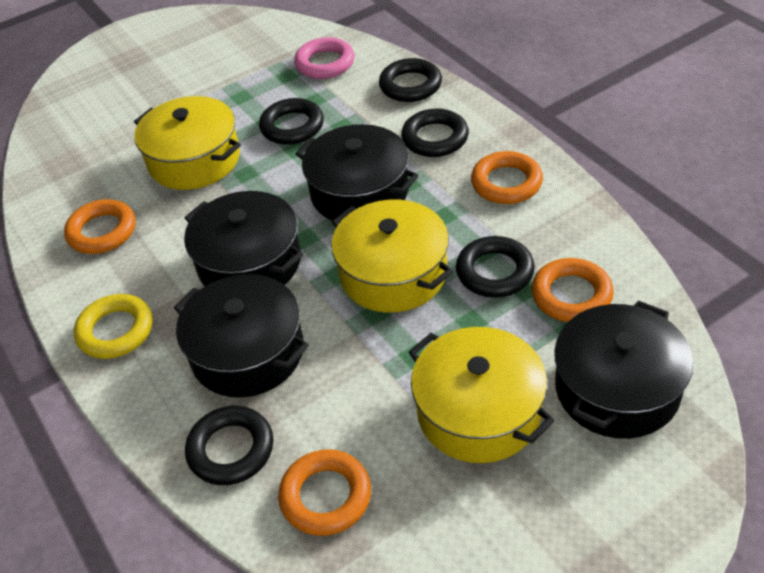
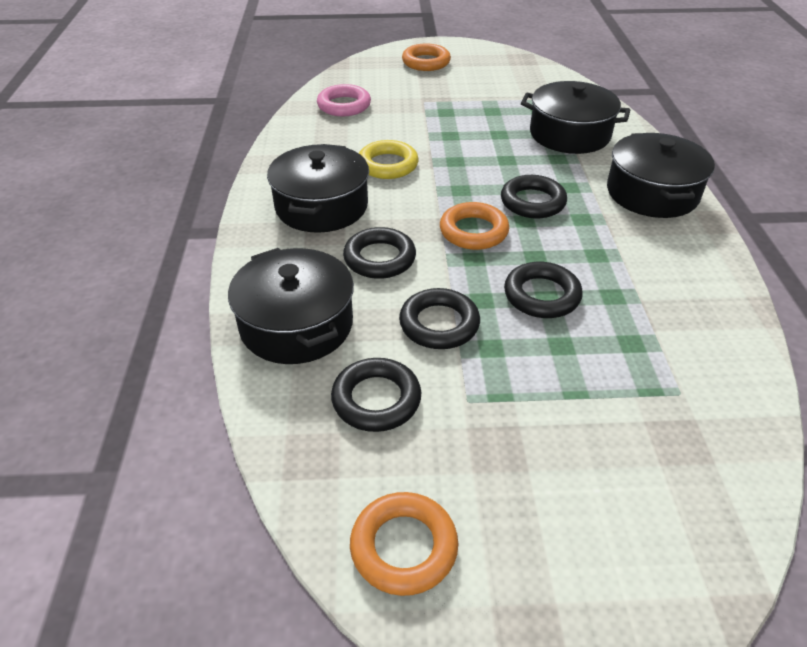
orange ring: [64,199,135,254] [278,449,371,536] [471,151,543,204] [532,258,614,322] = 4 -> [350,492,458,596] [402,44,451,71] [440,202,509,250] = 3
yellow pot: [134,96,241,190] [331,200,453,313] [409,327,554,463] = 3 -> none = 0

